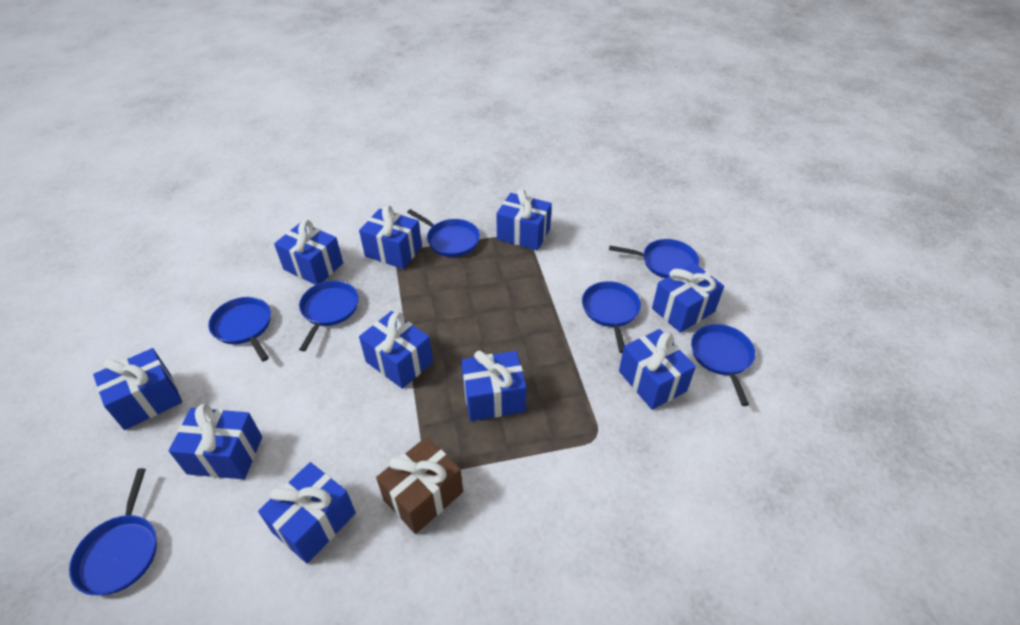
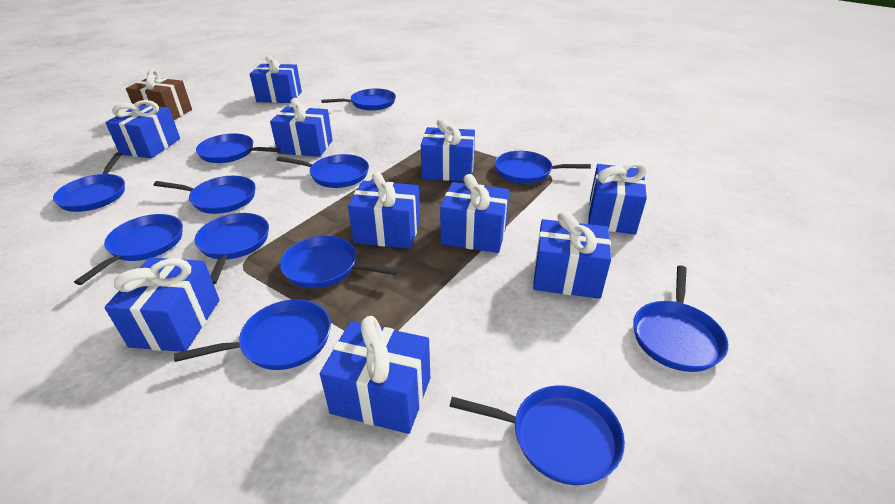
blue pan: [69,468,157,595] [208,297,271,361] [299,281,359,351] [407,209,480,257] [582,281,641,353] [609,239,699,278] [691,324,755,406] = 7 -> [53,152,125,212] [74,214,183,285] [154,176,255,214] [174,299,331,370] [195,213,269,284] [196,134,281,163] [277,154,369,188] [280,236,399,288] [321,88,396,111] [449,385,625,485] [494,151,591,184] [633,265,728,372] = 12

